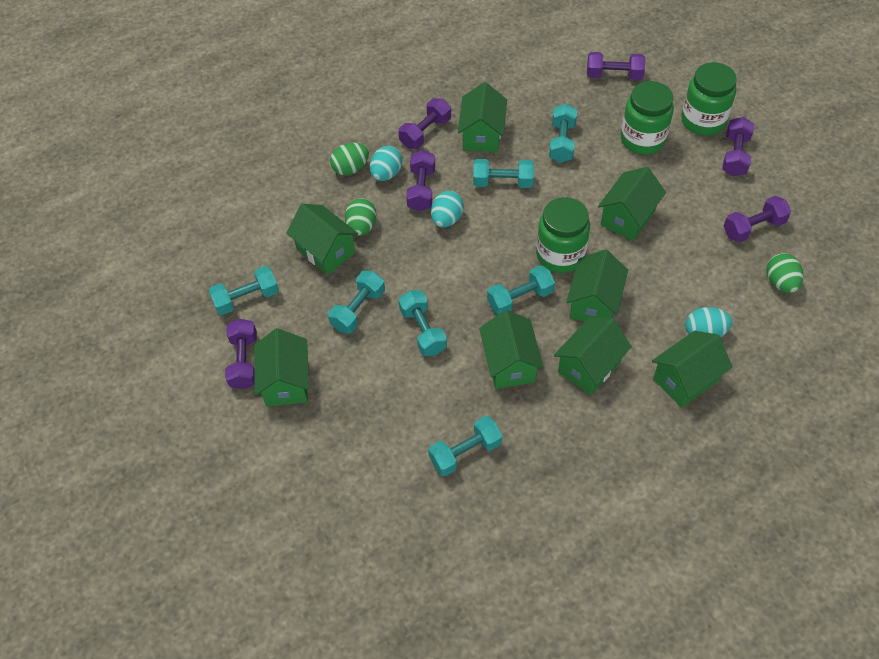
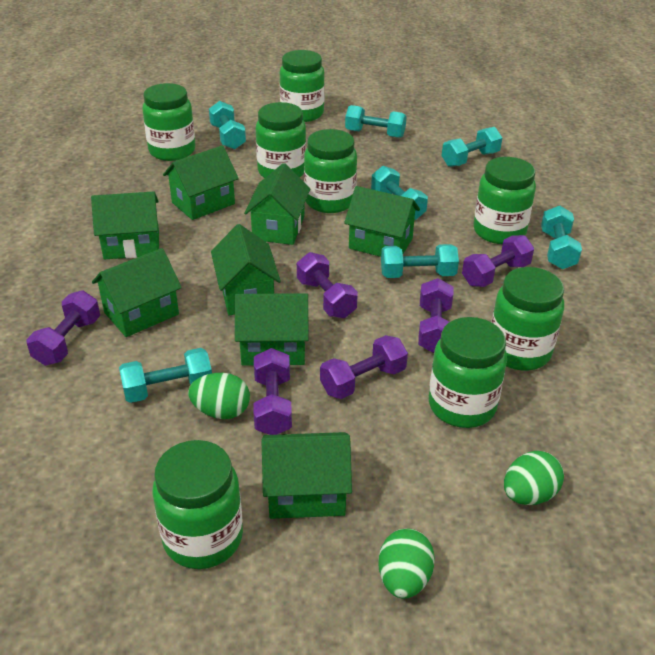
green jar: [536,197,590,273] [621,81,674,155] [681,62,737,136] = 3 -> [142,83,195,161] [152,440,243,569] [256,102,306,178] [280,50,325,122] [304,129,357,213] [429,317,507,428] [473,157,536,244] [491,267,564,371] = 8
turquoise egg: [370,146,402,181] [431,191,464,227] [685,307,732,337] = 3 -> none = 0

